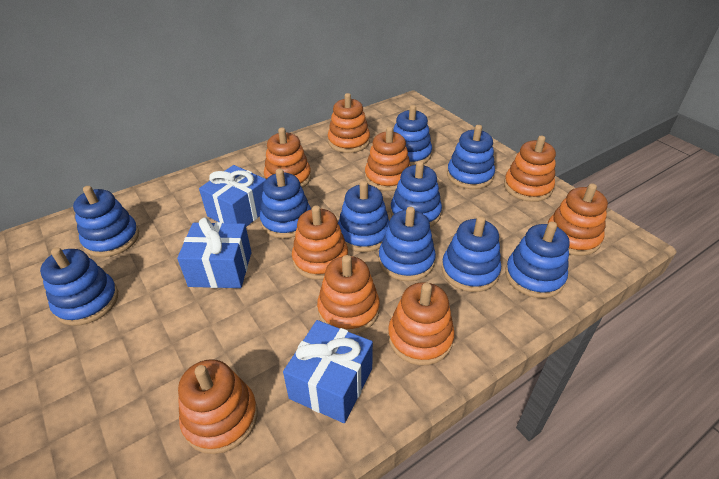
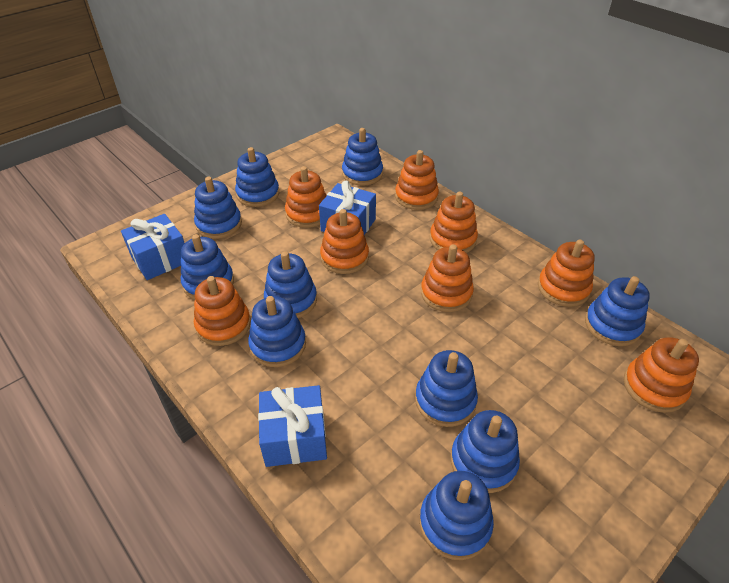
orange stacking toy: [178,359,258,454] [264,128,311,188] [292,205,348,280] [317,255,380,334] [328,93,370,153] [365,126,411,191] [388,282,455,365] [504,136,556,202] [548,183,608,256] = 9 -> [194,276,251,346] [285,166,327,228] [320,209,369,274] [395,150,439,210] [421,244,474,312] [430,192,478,253] [538,239,595,307] [624,337,699,413] = 8

